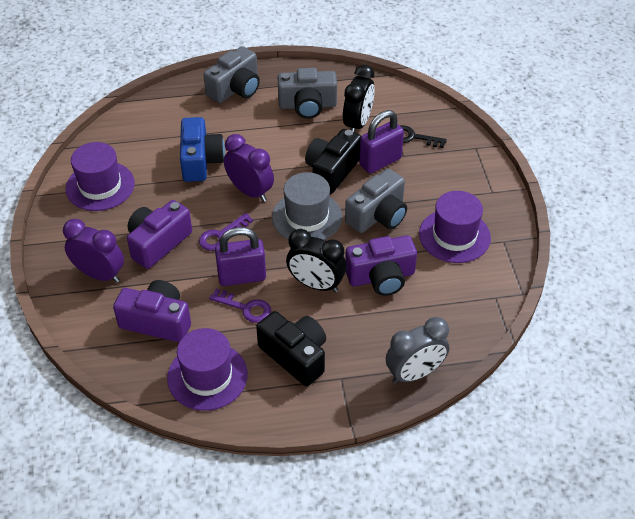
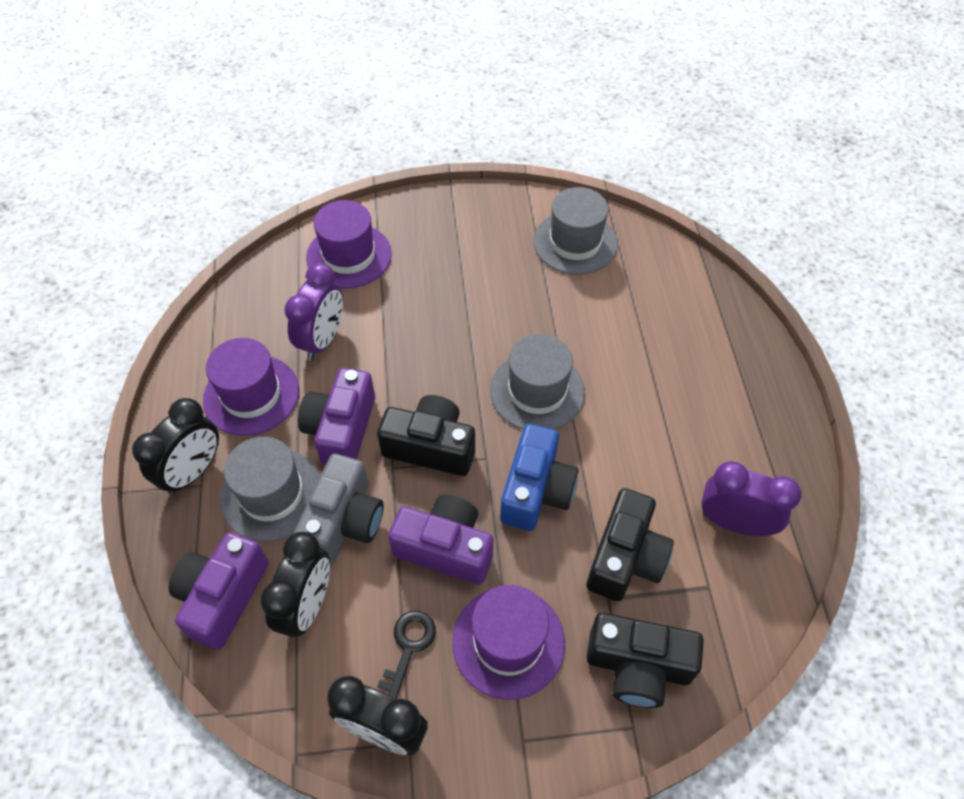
black camera: [256,311,326,386] [305,129,361,194] = 2 -> [377,395,475,476] [587,488,674,601] [587,613,704,708] = 3
black clock: [286,229,346,292] [343,65,375,132] = 2 -> [132,398,219,495] [260,532,330,638] [327,676,428,755] = 3
grey camera: [203,46,260,103] [278,68,337,119] [345,169,407,233] = 3 -> [294,454,384,564] = 1
grey clock: [386,317,449,384] = 1 -> none = 0
grey hat: [272,172,342,240] = 1 -> [220,437,321,542] [490,334,585,430] [533,187,618,275] = 3
purple key: [199,213,253,251] [209,289,271,323] = 2 -> none = 0
purple padlock: [215,227,266,286] [359,110,404,174] = 2 -> none = 0

